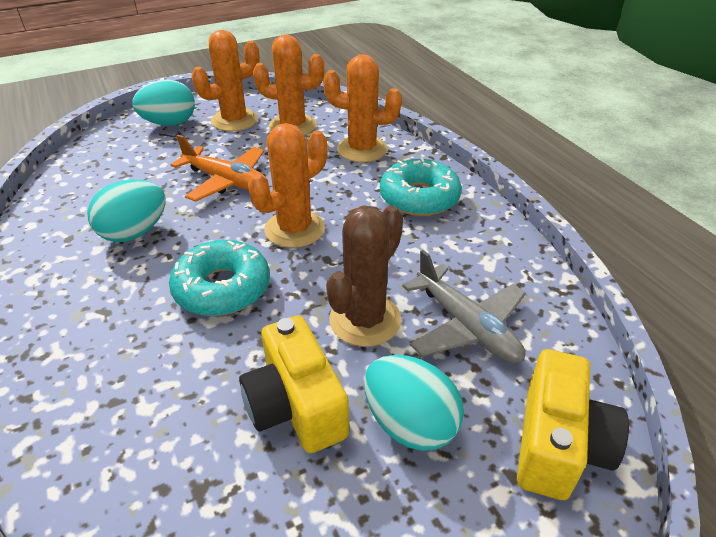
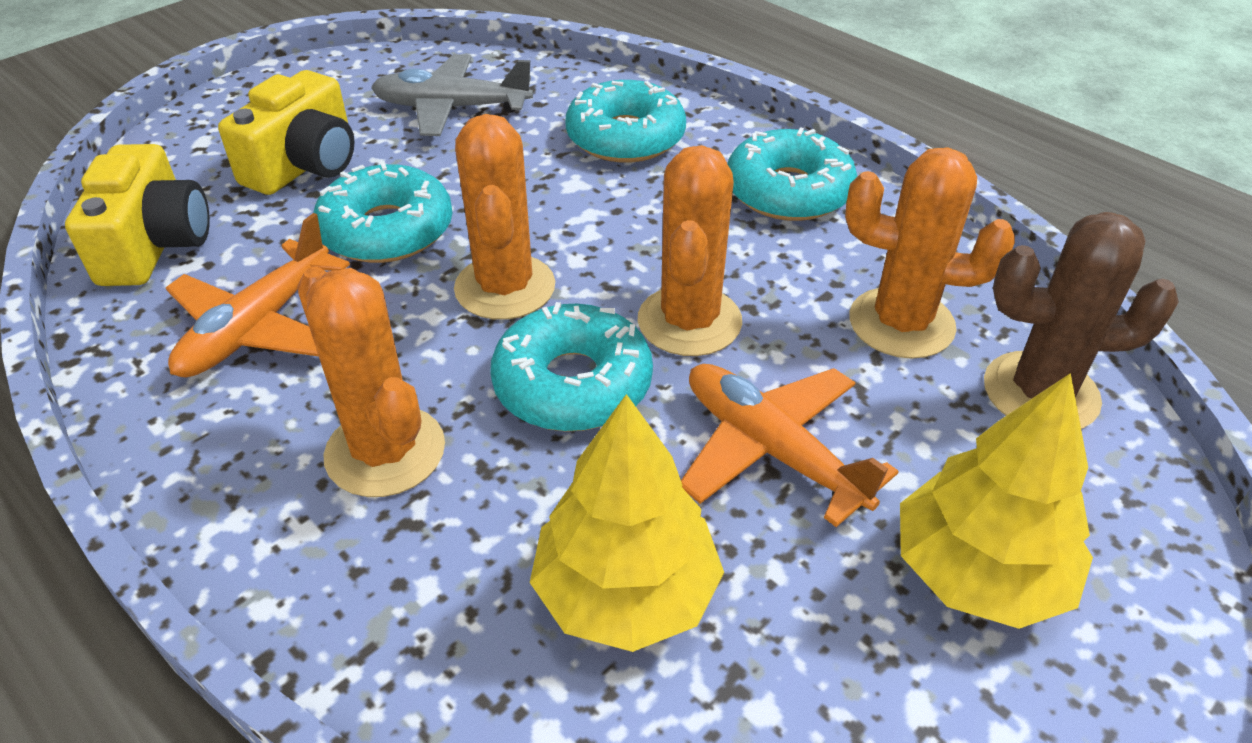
orange plane: [171,135,268,202] = 1 -> [166,213,350,378] [681,364,899,527] = 2
turquoise donut: [169,240,270,316] [380,157,462,216] = 2 -> [313,161,452,263] [490,302,653,432] [565,80,686,163] [727,127,858,221] = 4
turquoise egg: [87,179,166,242] [132,80,195,126] [364,355,464,451] = 3 -> none = 0
yellow tree: none = 0 -> [530,394,724,652] [900,373,1093,629] = 2

